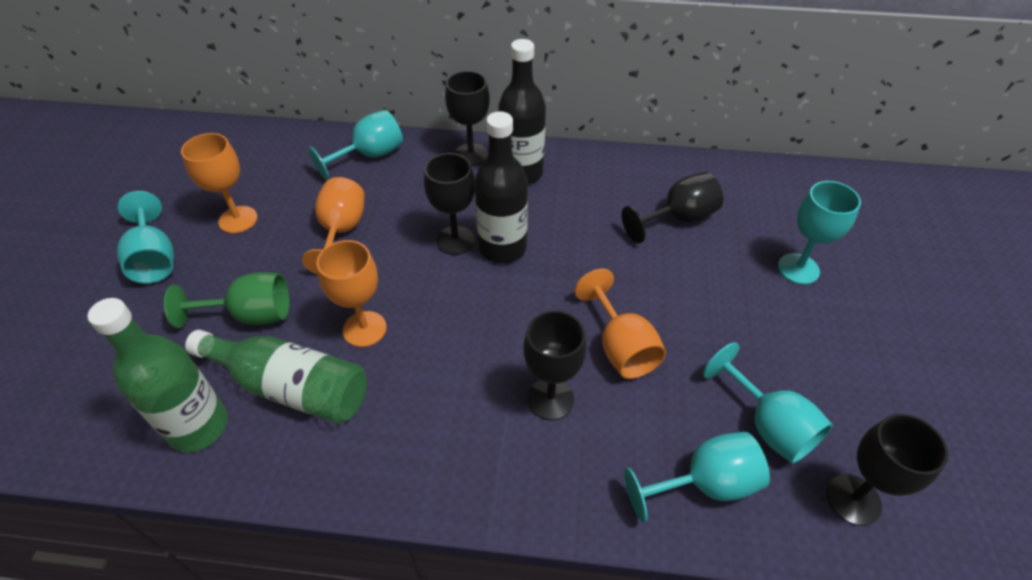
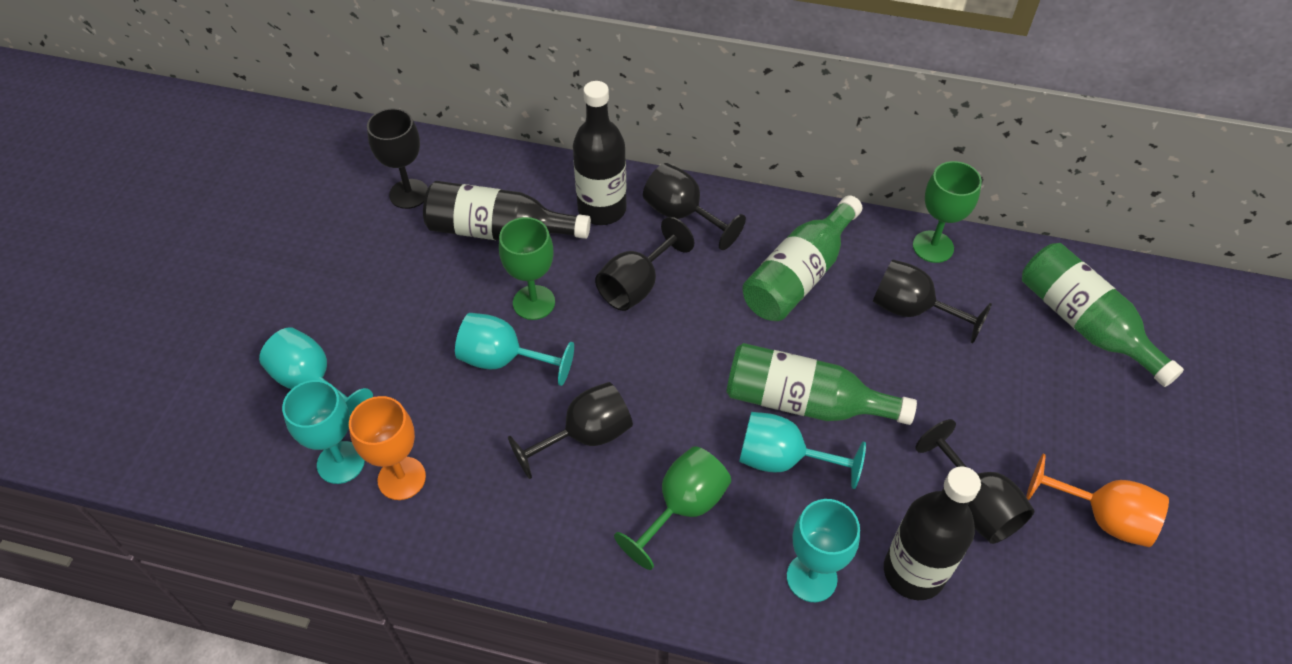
black bottle: [474,111,528,263] [498,39,546,184] = 2 -> [423,181,591,240] [573,81,626,225] [884,466,981,600] = 3
black goblet: [424,153,475,255] [445,71,490,166] [523,310,587,420] [622,172,723,243] [826,414,948,526] = 5 -> [367,108,428,209] [508,382,633,479] [595,217,694,311] [643,163,746,250] [873,259,992,343] [915,419,1034,544] = 6
green bottle: [87,298,228,452] [185,330,367,424] = 2 -> [726,343,917,425] [742,195,863,321] [1022,243,1184,387] = 3
green goblet: [164,272,290,328] = 1 -> [499,217,555,320] [614,446,731,570] [913,161,982,263] = 3
orange goblet: [181,133,258,233] [302,177,365,275] [316,240,387,347] [575,269,666,379] = 4 -> [349,396,426,500] [1026,454,1169,547] = 2

